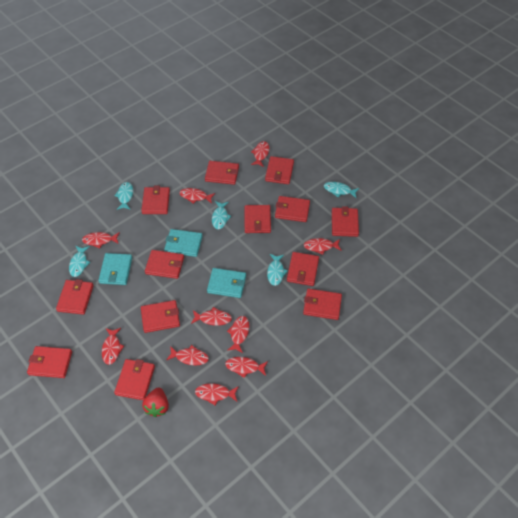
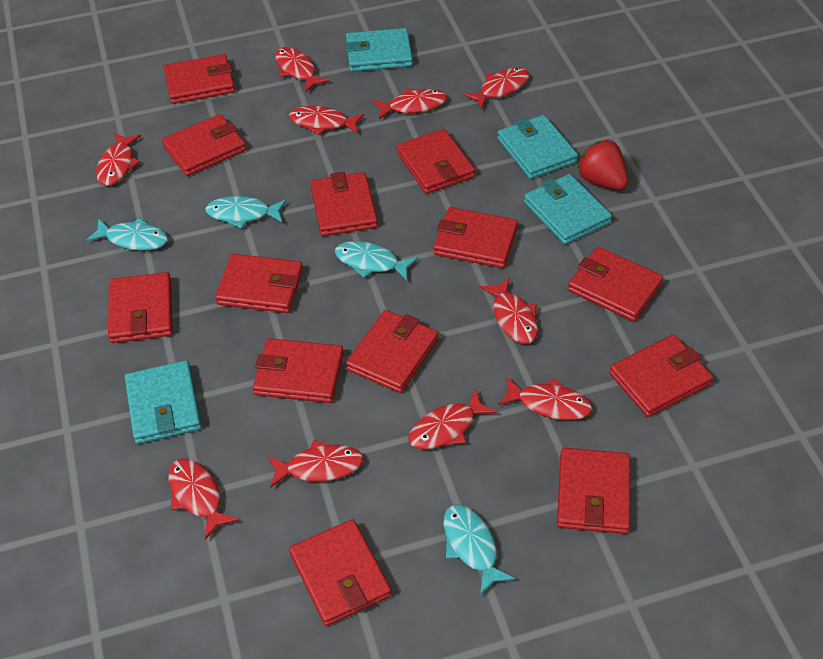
turquoise fish: [69,246,90,277] [114,182,133,210] [212,201,231,229] [267,254,288,286] [324,182,359,198] = 5 -> [86,218,168,251] [205,196,286,229] [335,241,418,281] [443,504,515,595] = 4
turquoise wallet: [98,253,132,285] [164,229,203,257] [207,268,246,298] = 3 -> [125,360,201,444] [345,28,413,72] [497,115,578,179] [524,174,612,245] = 4

